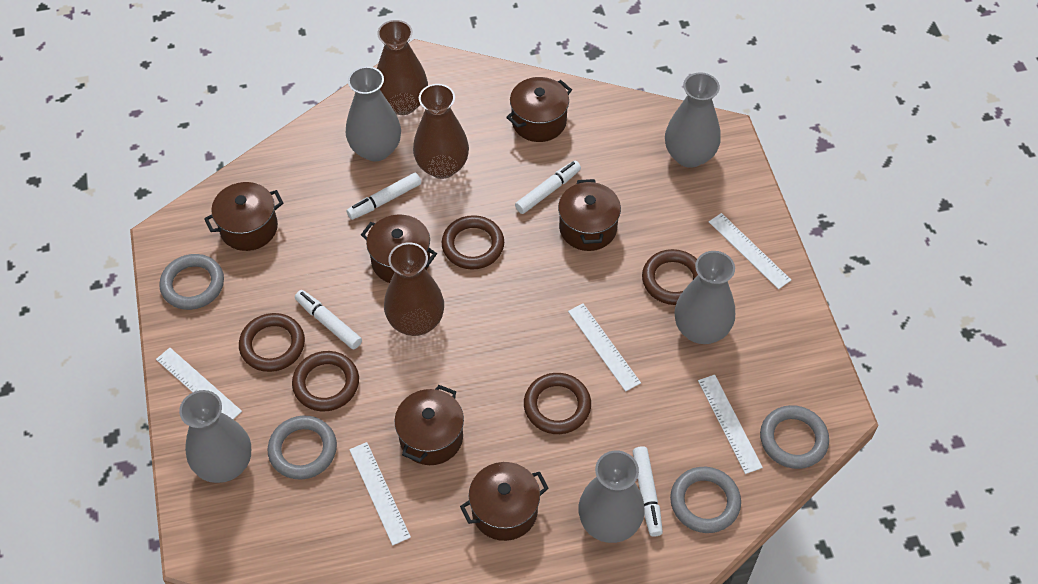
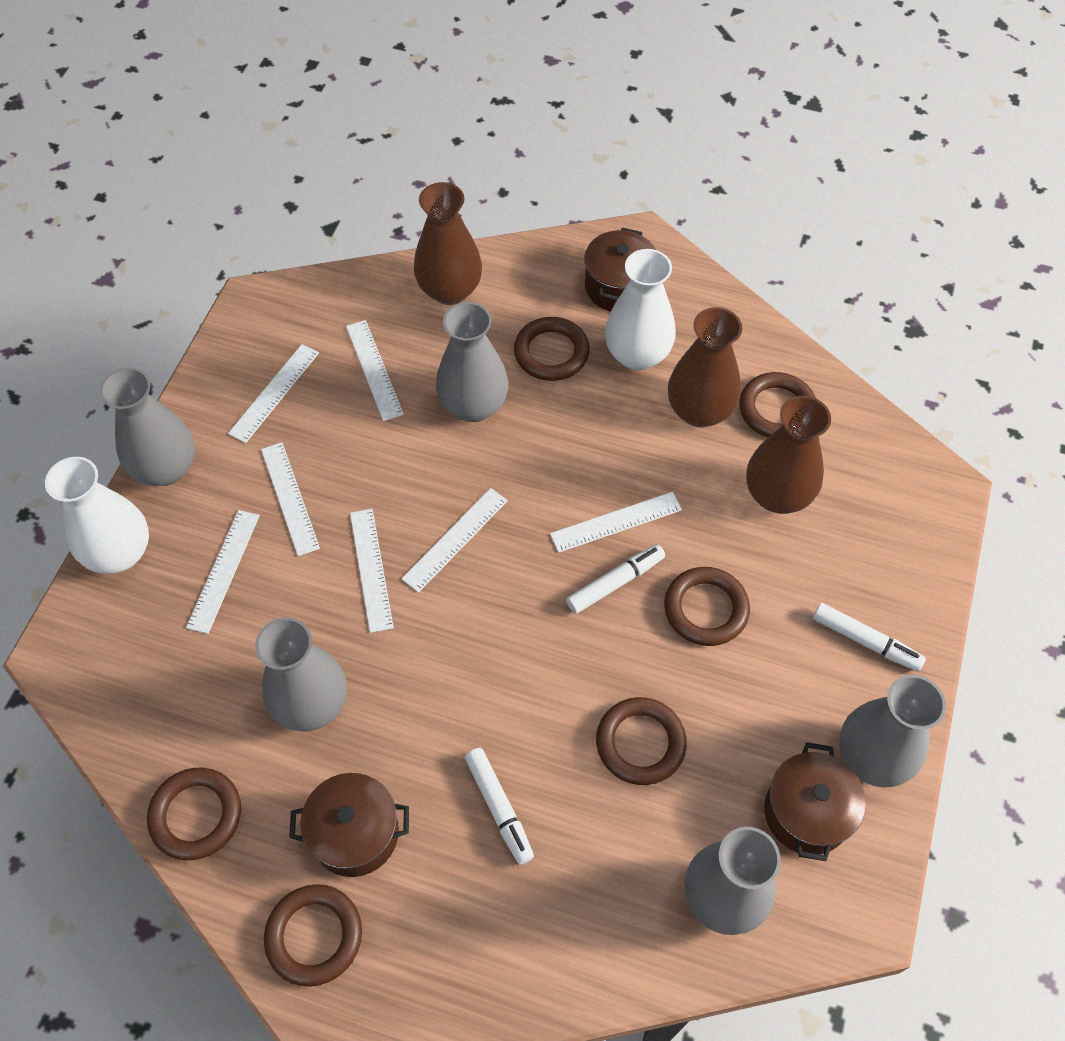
brown pot: [204,182,283,251] [361,215,437,283] [395,385,464,465] [460,462,549,541] [506,77,572,142] [558,179,621,251] = 6 -> [289,773,409,877] [584,228,656,311] [764,742,866,861] = 3
brown ring: [239,313,305,372] [292,351,359,412] [442,215,504,269] [524,373,591,434] [642,249,698,305] = 5 -> [147,768,241,860] [264,884,362,987] [514,317,590,381] [596,697,687,785] [664,567,750,646] [739,372,816,437] = 6
grey ring: [159,254,224,310] [268,416,337,480] [670,467,741,533] [760,405,829,469] = 4 -> none = 0
white marker: [295,290,362,349] [346,173,421,220] [515,161,581,214] [633,446,663,537] = 4 -> [465,748,534,865] [566,544,665,614] [813,603,926,671] = 3
white ruler: [156,348,242,419] [349,442,411,546] [568,303,641,392] [698,375,763,474] [709,213,791,289] = 5 -> [186,510,260,634] [228,344,319,443] [261,442,320,556] [346,320,404,421] [350,509,394,633] [401,488,508,593] [550,492,682,553] = 7
white vase: none = 0 -> [45,457,149,574] [605,249,676,370] = 2

